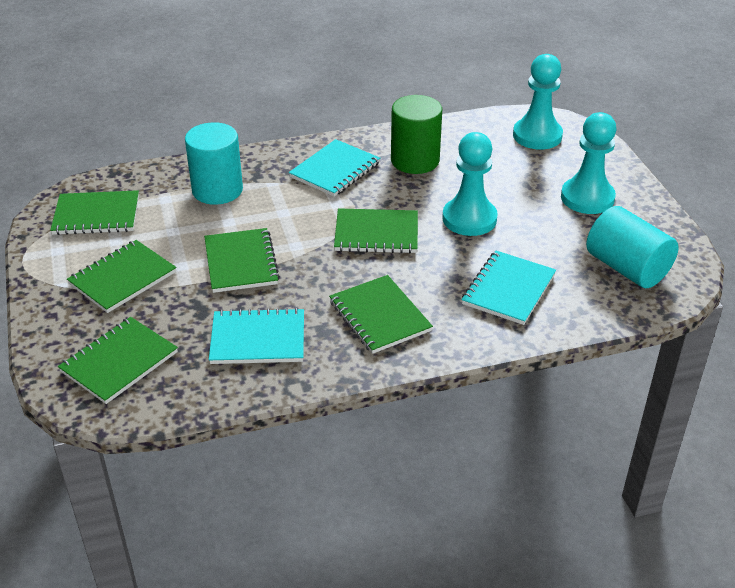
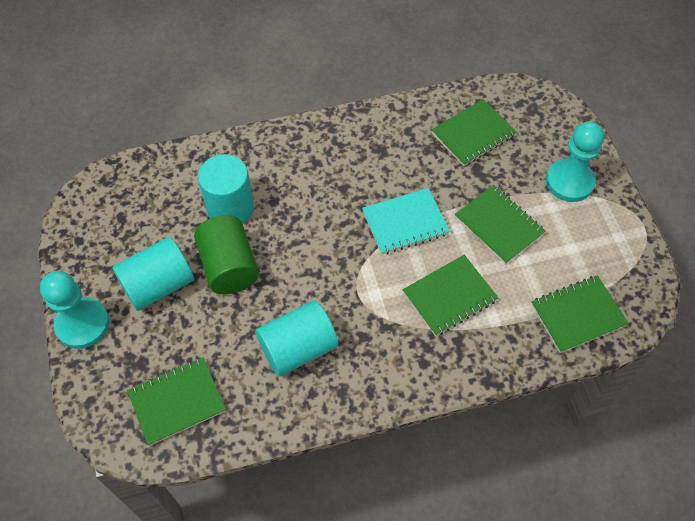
green notebook: [50,190,139,235] [58,317,178,404] [67,240,177,313] [204,228,280,293] [329,275,433,354] [334,208,418,253] = 6 -> [127,357,226,446] [403,255,499,336] [431,99,517,166] [455,185,545,264] [531,275,629,353] = 5
turquoise cylinder: [185,122,243,205] [586,206,679,288] = 2 -> [112,237,194,311] [198,154,254,224] [256,301,338,377] = 3
turquoise notebook: [209,308,304,364] [289,139,380,197] [462,251,556,325] = 3 -> [362,188,450,255] = 1
turquoise pawn: [442,132,498,236] [513,54,563,150] [561,112,617,214] = 3 -> [40,271,109,349] [546,122,604,202] = 2

